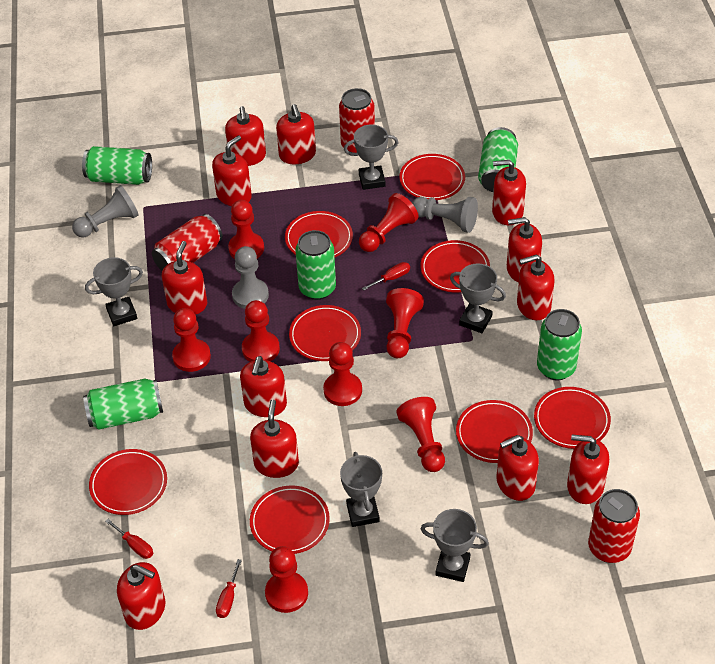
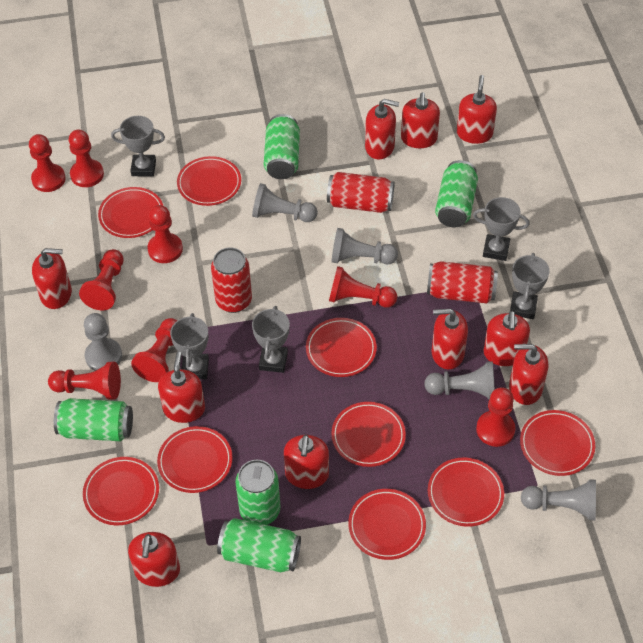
grey pawn: [72,185,138,238] [232,246,269,309] [412,197,478,233] = 3 -> [84,313,122,371] [252,183,318,222] [332,228,398,264] [424,361,495,399] [521,479,596,520] = 5
red plate: [89,449,167,515] [250,485,330,554] [285,211,353,257] [289,305,361,361] [399,154,465,200] [420,240,490,292] [456,400,533,463] [534,387,611,449] = 8 -> [83,457,159,525] [98,187,163,238] [157,426,233,493] [177,156,241,206] [306,318,377,377] [331,402,406,467] [348,489,426,560] [428,458,504,527] [520,410,595,476] = 9
red screwdriver: [105,519,153,559] [216,559,242,618] [362,262,410,290] = 3 -> none = 0
red soap dispenser: [117,562,165,630] [162,241,207,315] [212,135,252,206] [225,106,266,166] [240,356,287,417] [250,400,299,478] [276,104,316,164] [492,160,526,225] [497,435,539,501] [507,217,542,282] [517,255,555,320] [567,435,609,504] = 12 -> [32,248,72,309] [128,532,180,587] [158,351,205,423] [284,435,329,489] [365,99,399,159] [401,92,440,148] [432,309,468,370] [457,75,497,144] [483,311,530,366] [509,344,548,405] = 10

